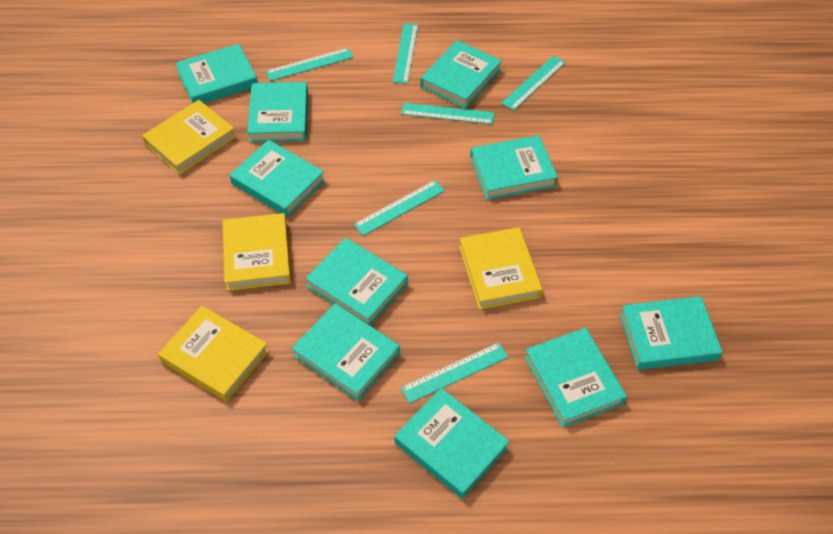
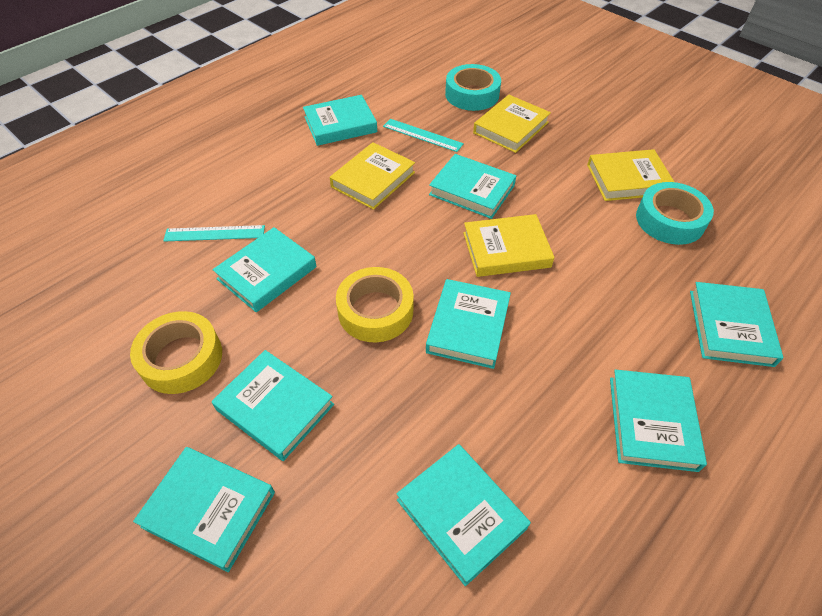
turquoise book: [175,44,258,104] [230,140,325,217] [247,82,308,142] [292,303,400,401] [305,238,408,326] [394,388,509,499] [420,40,502,109] [470,135,558,200] [524,328,627,428] [620,296,722,370] = 10 -> [133,447,275,572] [212,350,334,461] [213,227,317,312] [303,95,377,146] [396,444,531,586] [426,279,511,369] [429,154,516,219] [610,369,707,472] [690,282,783,367] = 9
turquoise ruler: [265,48,353,81] [353,180,445,236] [393,23,418,84] [400,342,508,403] [401,103,494,124] [501,56,566,111] = 6 -> [163,225,265,242] [383,119,464,152] = 2
turquoise tape: none = 0 -> [445,64,501,111] [636,182,714,245] = 2
yellow tape: none = 0 -> [130,311,222,394] [336,267,414,342] = 2

